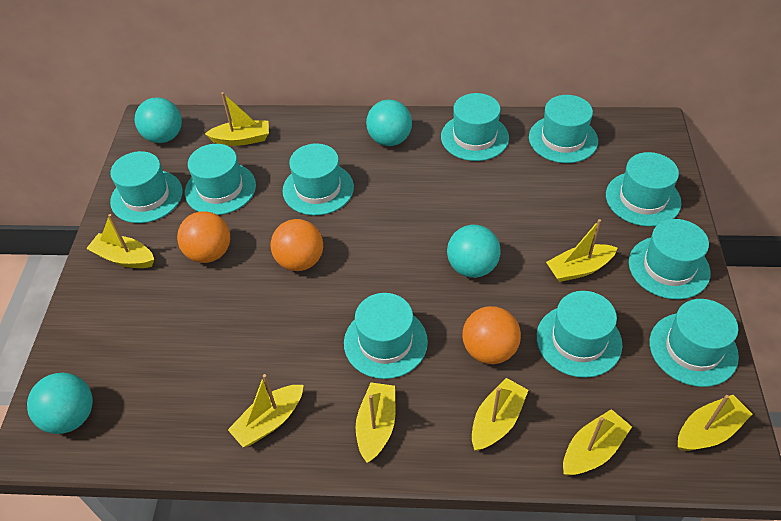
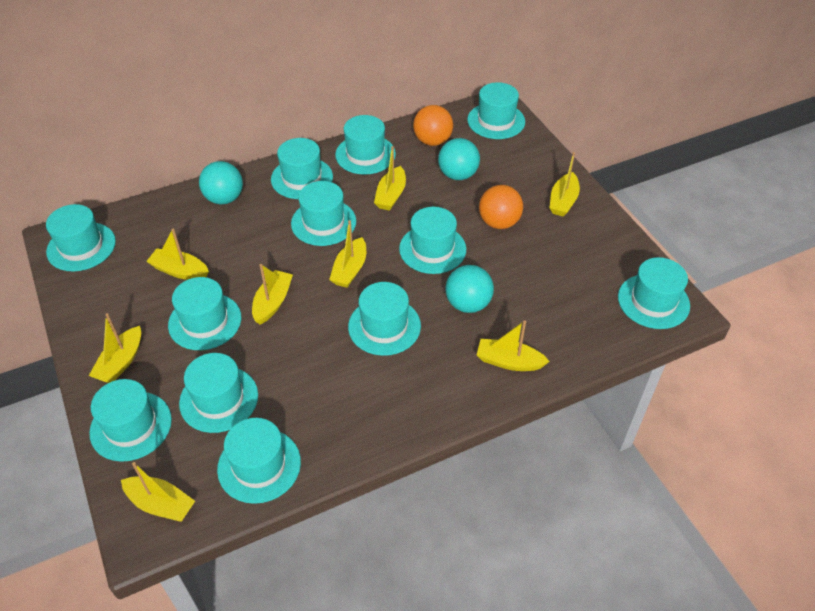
orange ball: [177,211,230,263] [271,219,323,271] [462,306,521,364] = 3 -> [413,105,453,146] [479,185,523,229] = 2
turquoise ball: [27,373,93,434] [135,97,182,143] [366,99,412,146] [447,225,501,278] = 4 -> [199,161,243,205] [438,138,480,180] [446,265,494,313] = 3
turquoise hat: [110,151,183,223] [185,144,256,215] [282,143,354,215] [344,293,428,379] [441,93,509,161] [529,95,598,163] [536,291,623,378] [606,152,681,226] [629,219,710,300] [649,299,739,387] = 10 -> [46,204,116,272] [89,379,172,462] [168,277,241,350] [179,353,258,433] [217,418,301,504] [271,138,333,199] [291,181,356,246] [335,115,396,175] [348,282,421,356] [399,207,466,274] [467,82,525,139] [618,257,690,329] = 12

